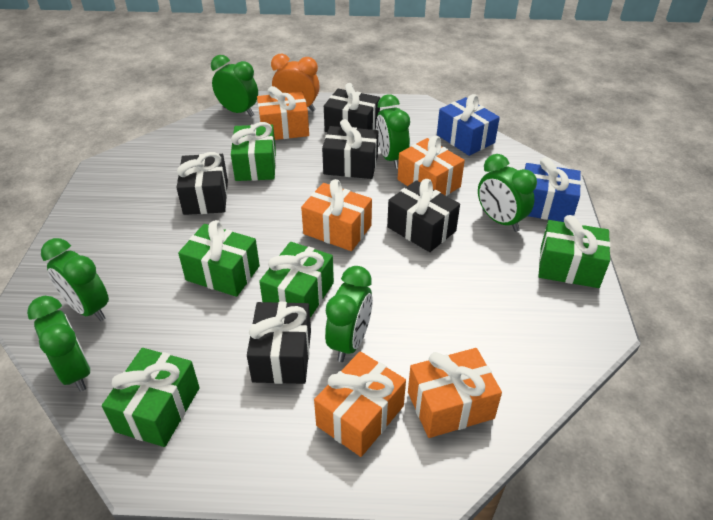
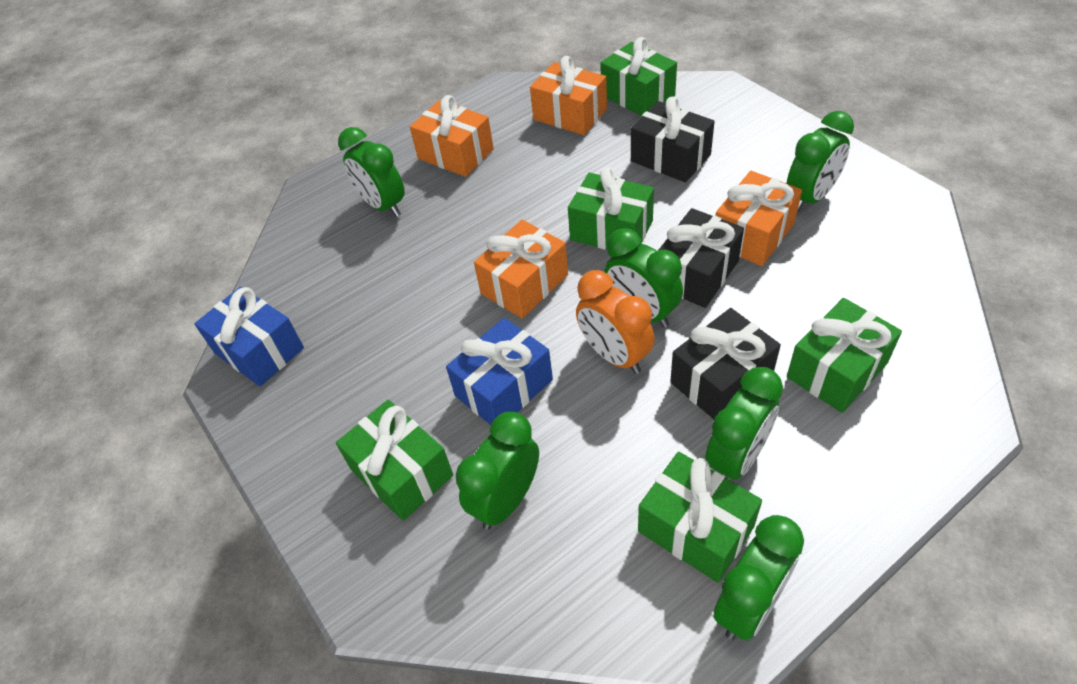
black gift: [176,152,228,215] [247,302,311,384] [322,119,378,179] [324,83,380,132] [387,179,460,252] = 5 -> [631,96,715,183] [659,208,744,308] [670,308,781,419] = 3
orange gift: [257,86,309,140] [301,179,372,251] [314,351,406,457] [398,136,465,196] [408,348,502,438] = 5 -> [410,95,494,177] [474,220,568,319] [530,56,607,135] [716,171,802,266] = 4

